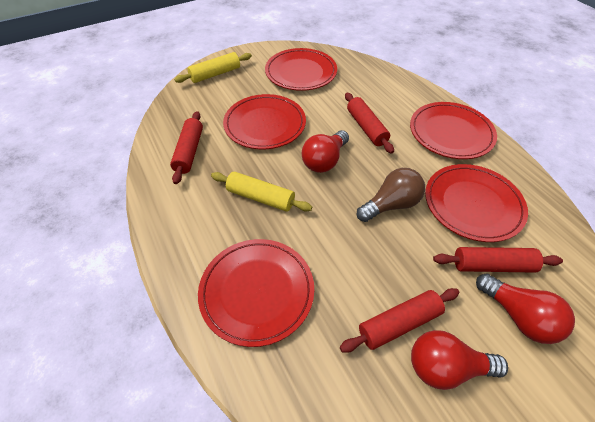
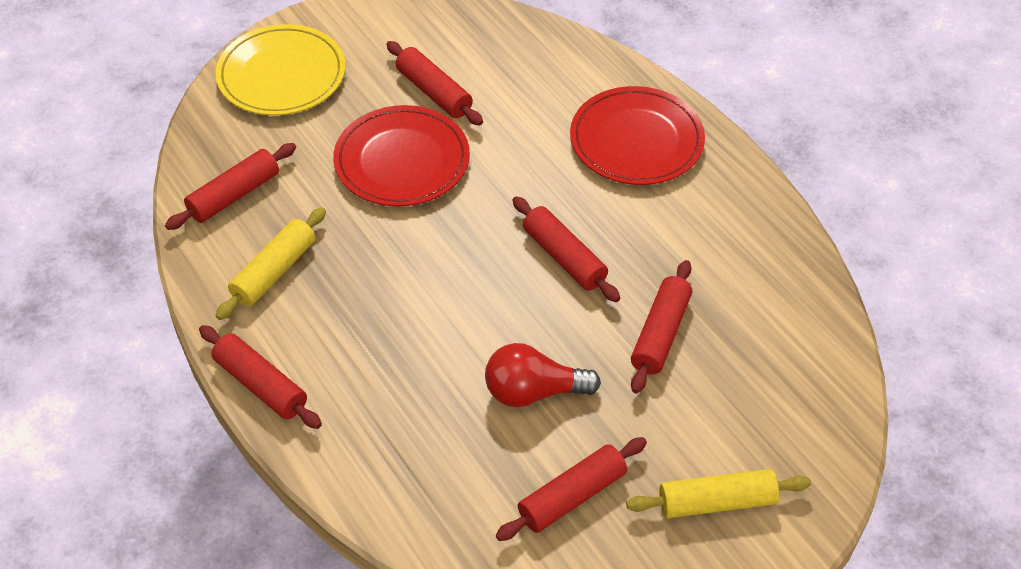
brown light bulb: [356,168,425,222] = 1 -> none = 0
red light bulb: [302,130,349,173] [411,330,508,390] [476,273,575,344] = 3 -> [485,343,601,407] = 1
red plate: [198,239,314,347] [223,94,306,149] [265,48,337,91] [410,102,497,159] [425,164,528,242] = 5 -> [333,105,470,207] [570,86,705,185] = 2
red rolling pin: [170,111,203,184] [340,288,460,353] [345,93,394,154] [433,247,563,273] = 4 -> [165,143,296,230] [199,325,322,429] [386,41,483,126] [496,437,647,541] [512,196,620,302] [631,260,692,393] = 6
yellow plate: none = 0 -> [215,24,346,116] = 1

